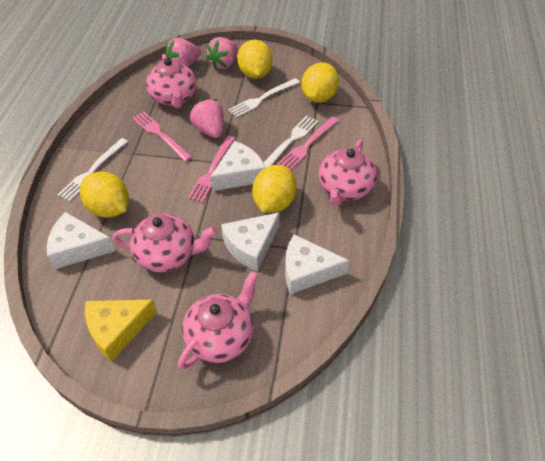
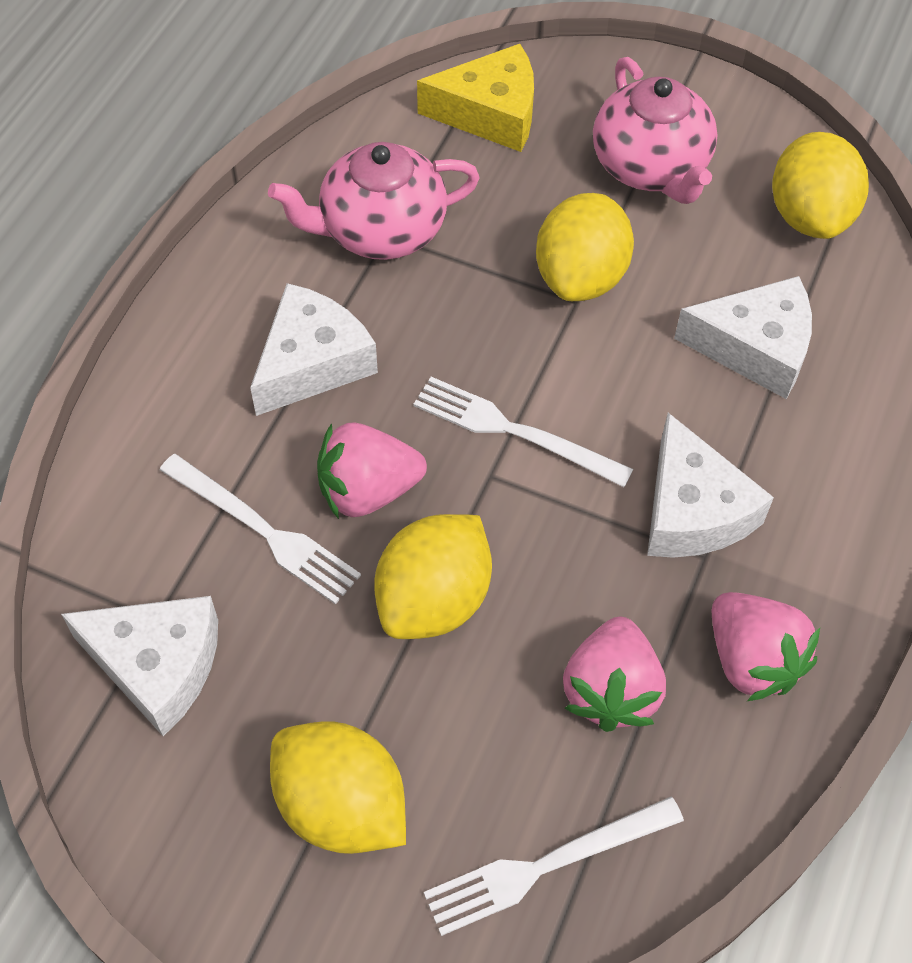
pink fork: [132,112,192,162] [188,136,235,203] [277,117,339,170] = 3 -> none = 0
pink teapot: [112,214,217,272] [146,54,197,109] [178,271,258,370] [319,139,377,206] = 4 -> [268,142,480,260] [593,57,718,204] = 2

